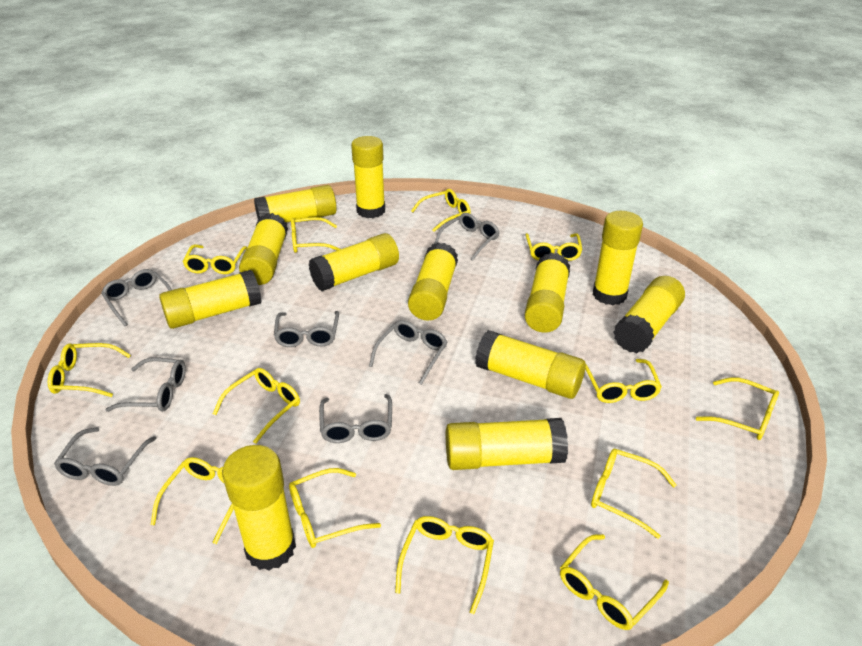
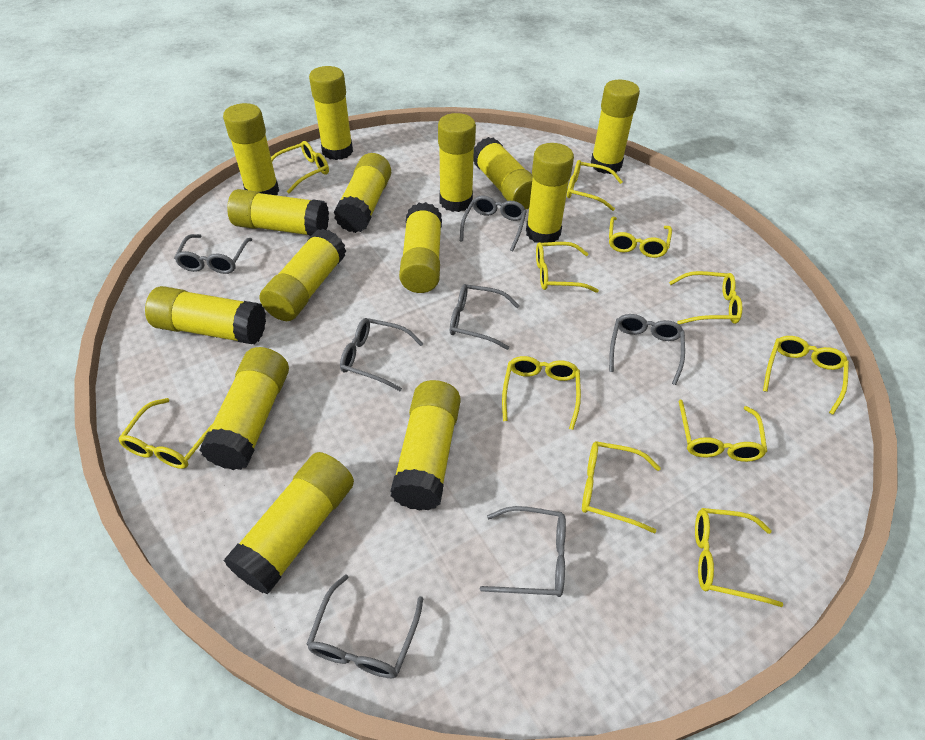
yellow glasses: [48,343,131,397] [151,457,234,544] [183,245,247,274] [213,368,300,444] [289,468,381,548] [291,217,341,253] [395,516,494,614] [411,189,471,232] [525,233,583,261] [560,534,669,630] [585,359,662,403] [591,449,676,539] [696,377,779,440] = 13 -> [118,398,212,469] [271,141,329,193] [502,356,581,430] [536,242,599,293] [567,160,623,211] [582,441,661,534] [609,217,672,258] [669,271,742,325] [679,400,767,462] [695,508,783,607] [763,336,849,415] = 11
yellow glue stick: [159,270,262,329] [222,445,296,571] [239,213,288,285] [254,185,337,223] [309,233,399,291] [351,136,385,218] [408,243,458,321] [446,418,568,470] [475,330,586,399] [525,253,570,333] [593,211,643,305] [613,276,685,353] = 12 -> [145,286,266,344] [199,347,289,470] [223,103,279,195] [224,452,354,594] [227,189,329,236] [260,229,346,321] [309,66,353,160] [334,153,391,233] [391,380,461,511] [399,202,442,293] [438,113,476,212] [473,137,533,210] [526,143,574,243] [591,80,640,174] = 14

